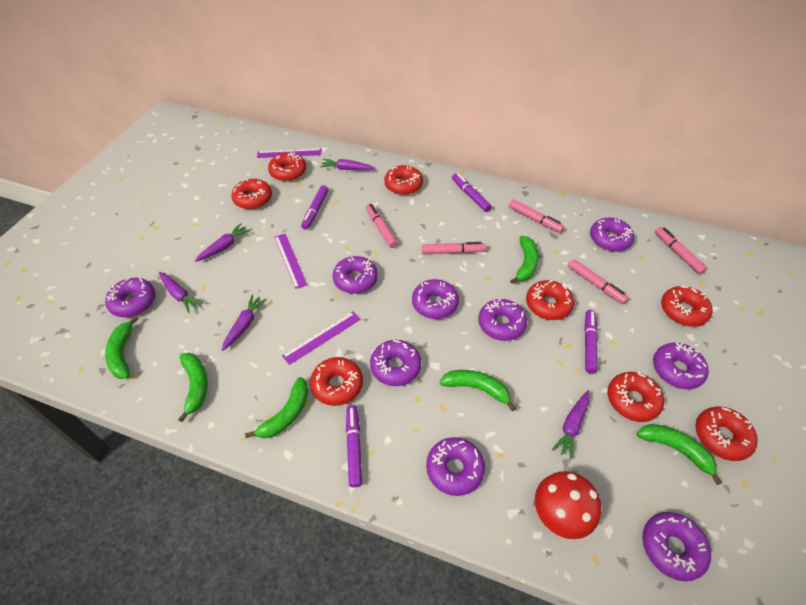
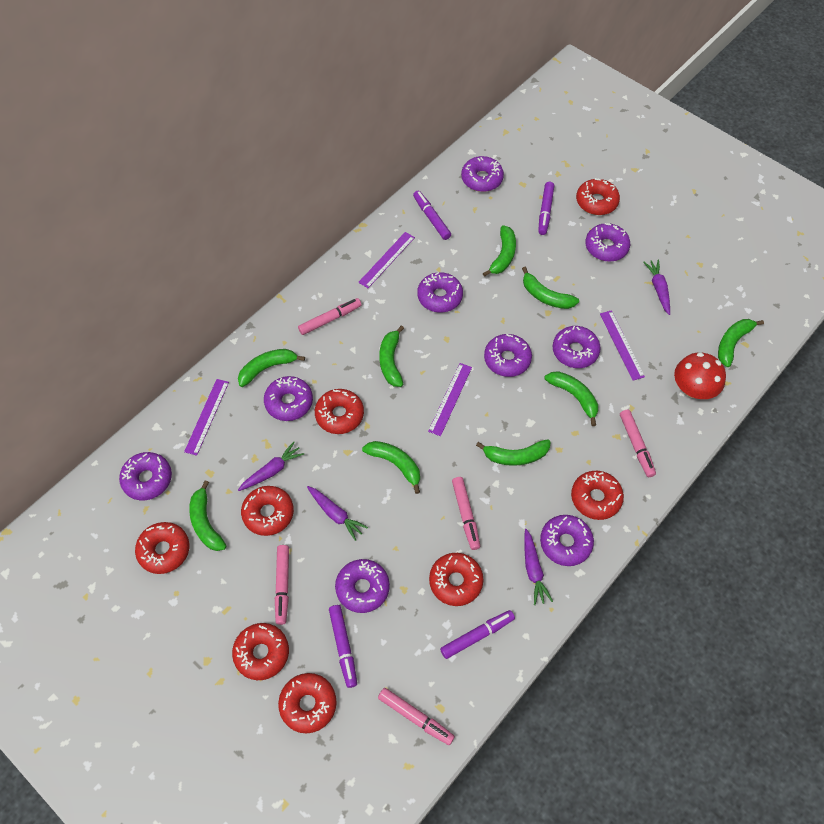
green banana: [105,316,139,379] [178,353,208,422] [245,377,308,438] [440,370,516,411] [510,236,539,284] [637,424,722,485] = 6 -> [189,480,226,551] [238,349,305,387] [362,441,420,494] [379,325,404,387] [476,439,551,466] [483,225,516,277] [522,267,579,309] [545,371,598,426] [718,319,764,367] = 9
purple carrot: [159,272,203,313] [195,223,250,262] [222,294,267,351] [320,159,375,170] [552,390,590,459] = 5 -> [238,442,304,491] [307,486,368,541] [524,529,553,605] [643,259,670,315] = 4
purple ruler: [257,148,321,158] [274,234,307,289] [282,311,360,365] = 3 -> [184,379,229,456] [358,232,415,288] [428,363,472,436] [600,310,645,381] = 4

